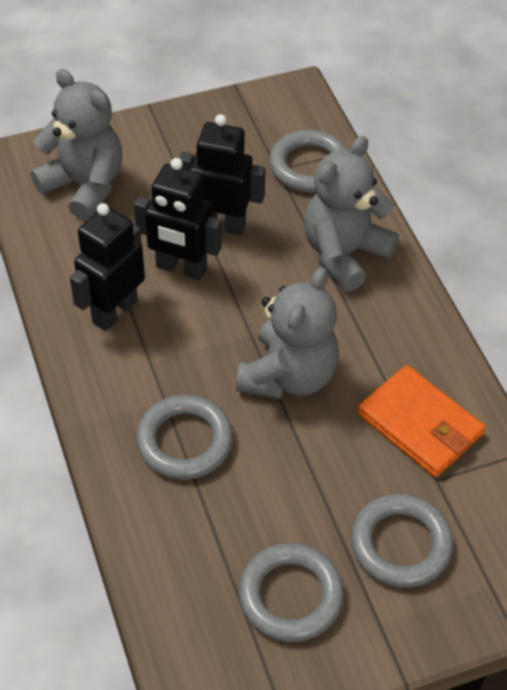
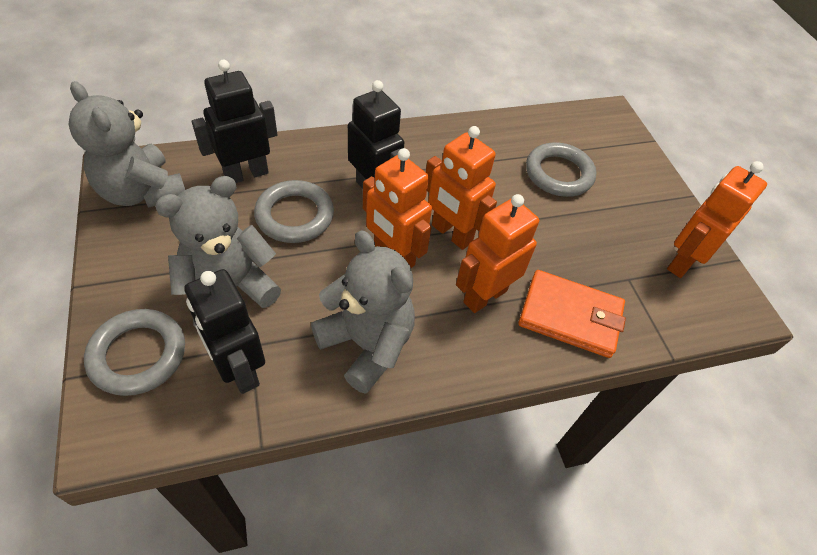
grey ring: [136,395,233,480] [239,543,344,642] [269,130,347,192] [351,494,453,588] = 4 -> [84,309,185,396] [254,180,334,243] [526,142,597,197] = 3
orange robot: none = 0 -> [363,148,432,268] [426,126,497,250] [456,194,539,313] [667,161,767,278] = 4

